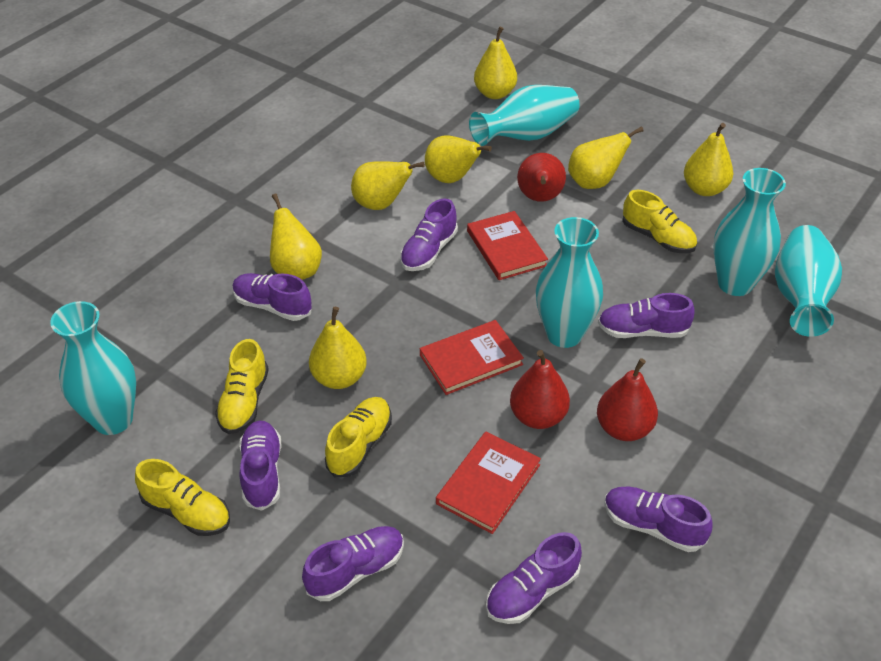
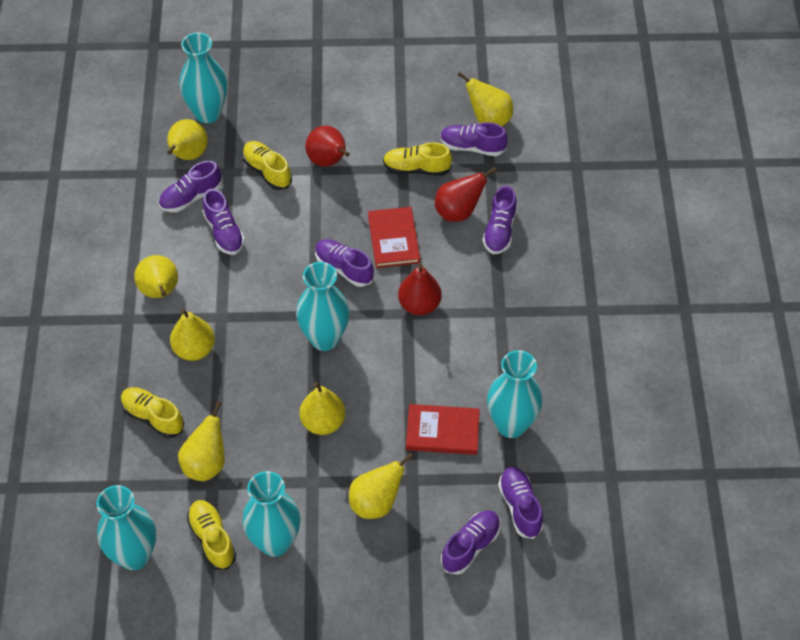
red book: [420,320,524,395] [436,432,541,534] [467,211,548,280] = 3 -> [368,207,420,268] [406,404,480,455] = 2

